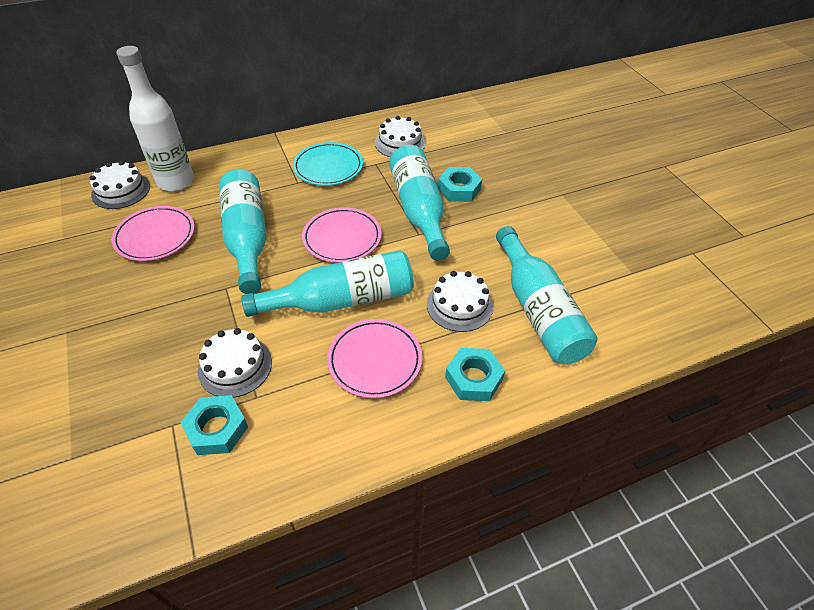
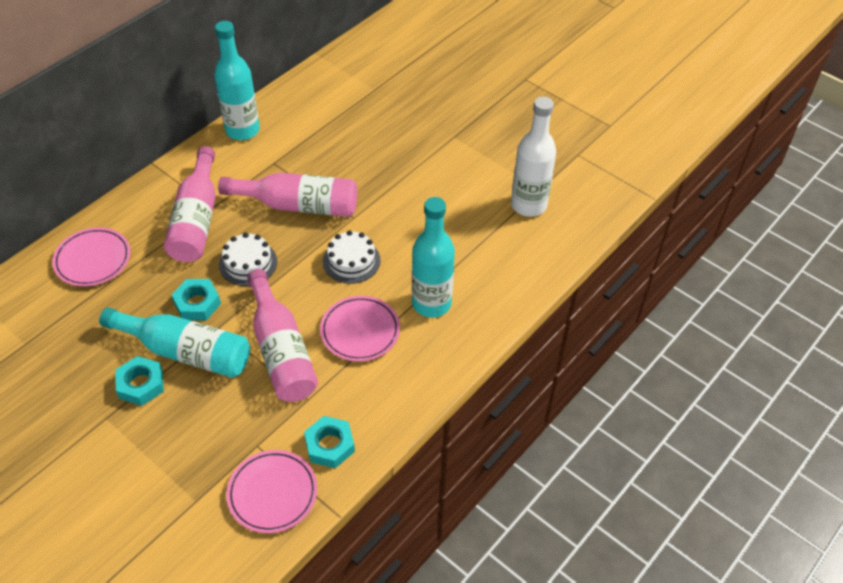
pink bottle: none = 0 -> [164,146,216,262] [218,172,357,217] [247,269,318,402] = 3
turquoise bottle: [219,169,266,294] [241,250,414,317] [389,145,450,260] [496,226,597,364] = 4 -> [99,308,250,378] [214,21,260,140] [412,197,455,318] = 3
turquoise plate: [293,142,363,186] = 1 -> none = 0
white cake: [90,161,150,209] [198,328,272,398] [375,116,426,157] [427,271,493,332] = 4 -> [219,233,277,286] [323,230,380,284] = 2

